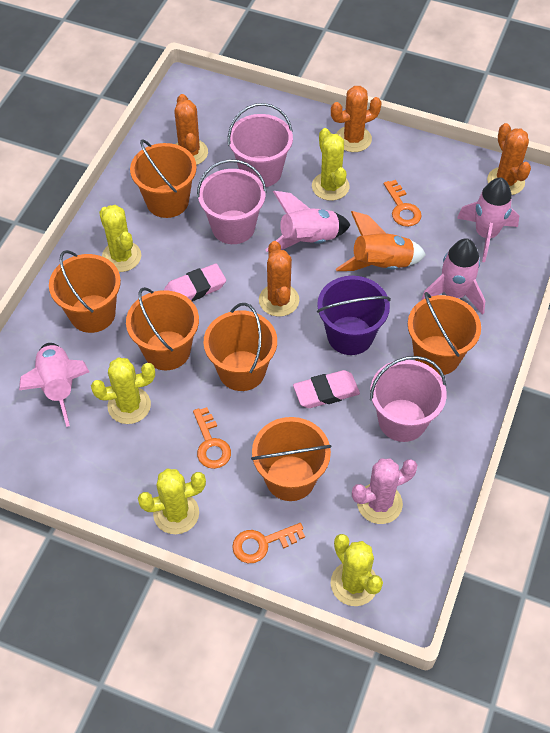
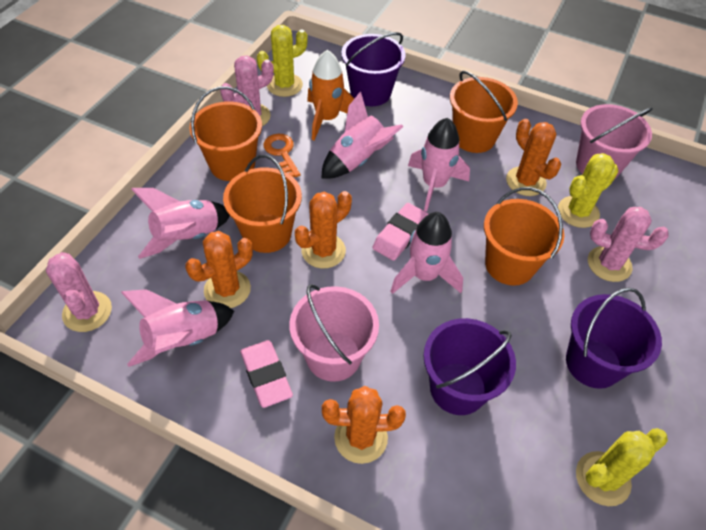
orange bucket: [49,250,121,333] [126,287,199,370] [130,139,197,218] [203,303,277,391] [251,417,331,501] [408,292,481,375] = 6 -> [189,86,262,181] [223,155,302,253] [450,71,518,153] [484,187,564,286] = 4
orange key: [193,407,231,469] [232,523,305,563] [384,180,422,227] = 3 -> [263,134,300,177] = 1
pink bucket: [197,159,266,244] [228,103,293,187] [370,356,447,442] = 3 -> [289,284,379,382] [576,104,653,179] = 2
pink cactus: [352,459,417,524] = 1 -> [46,252,112,332] [220,56,274,126] [588,207,669,282] = 3
pink rocket: [19,343,89,427] [266,191,350,252] [421,238,485,315] [457,178,519,262] = 4 -> [121,289,234,367] [131,188,230,259] [321,91,403,178] [390,212,463,294] [408,118,470,211] = 5
purple bucket: [317,276,391,355] = 1 -> [341,32,406,106] [424,318,516,415] [566,287,662,389] = 3
yellow cactus: [91,357,155,424] [99,205,141,272] [138,469,206,534] [312,128,349,201] [331,534,383,606] = 5 -> [257,25,308,97] [558,153,619,228] [576,428,668,506] = 3

